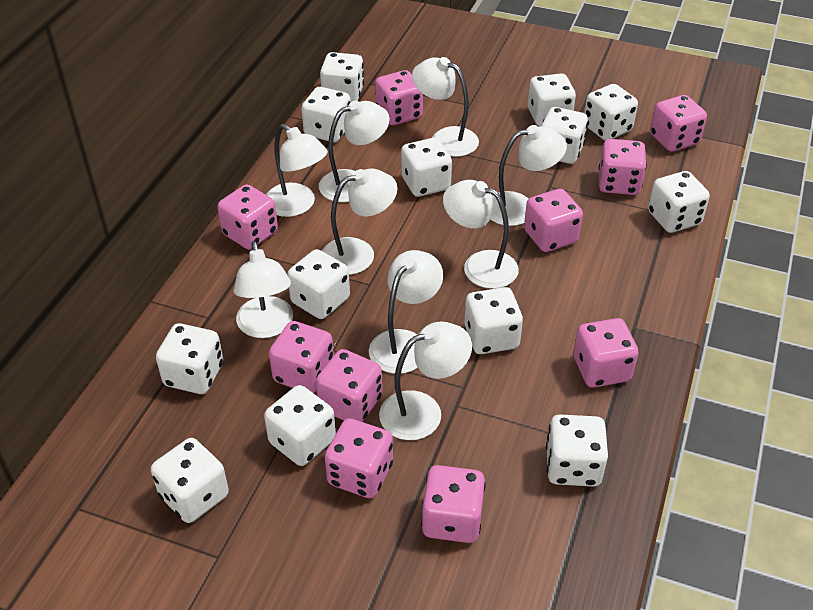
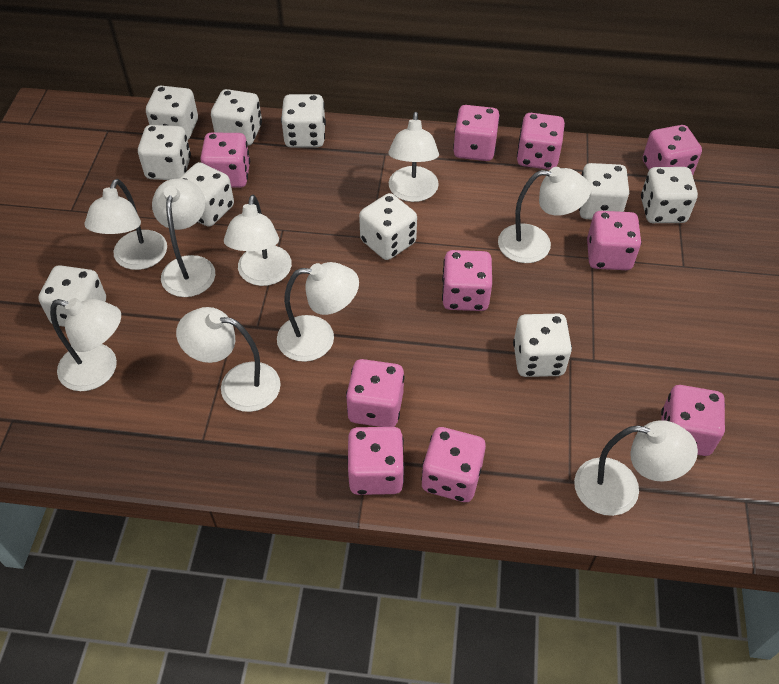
white dice: [151,438,229,523] [156,323,223,394] [264,385,336,466] [287,249,350,319] [301,87,351,142] [320,52,364,102] [401,138,452,197] [464,287,523,354] [528,74,576,126] [542,107,588,164] [546,414,608,487] [584,84,638,140] [648,171,710,233] = 13 -> [38,265,106,327] [138,125,191,180] [146,86,198,140] [179,162,234,227] [211,89,262,146] [281,94,326,148] [359,193,417,260] [513,314,572,377] [579,163,629,219] [641,167,698,223] = 10

